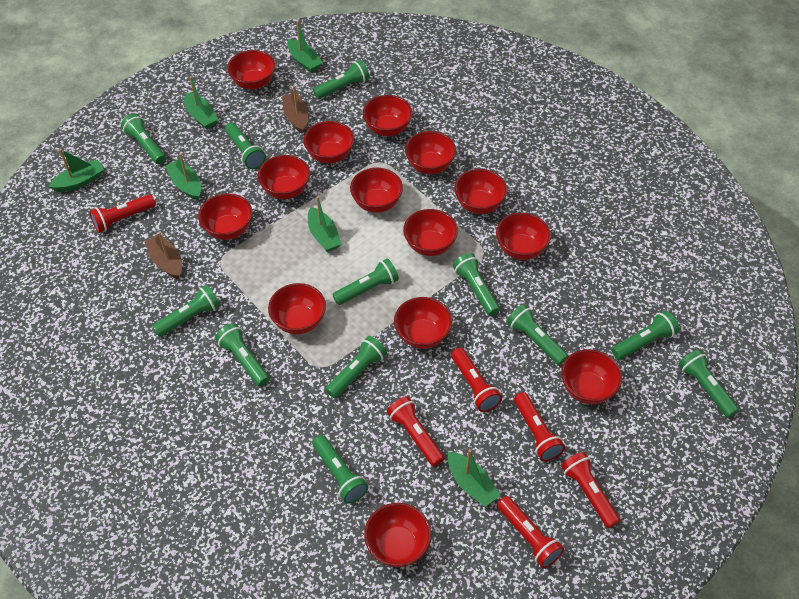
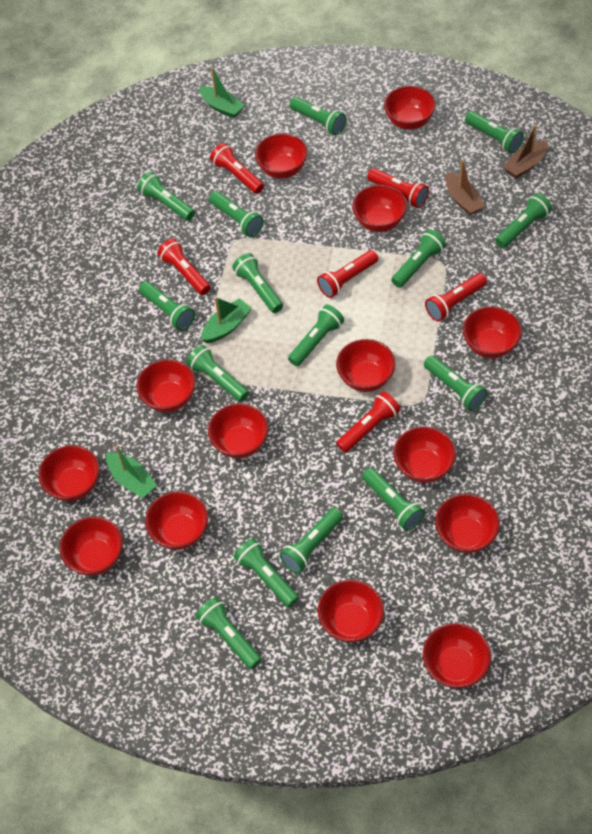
green boat: [48,148,104,192] [165,153,201,200] [184,76,218,129] [287,21,323,73] [308,196,341,252] [448,449,500,507] = 6 -> [106,445,157,498] [199,67,245,119] [201,297,252,343] = 3
green flashlight: [121,114,166,164] [152,285,220,337] [215,323,270,387] [225,122,266,169] [312,435,368,504] [313,60,370,99] [326,336,387,398] [332,258,399,305] [453,253,500,316] [507,304,568,365] [612,310,679,360] [678,349,739,418] = 12 -> [137,172,195,221] [139,281,195,330] [187,345,249,402] [195,597,262,669] [209,191,264,237] [232,253,283,313] [234,538,299,608] [279,508,343,573] [288,304,344,366] [289,97,346,135] [362,468,425,531] [391,229,446,288] [424,356,487,411] [465,111,524,153] [495,193,552,248] = 15

